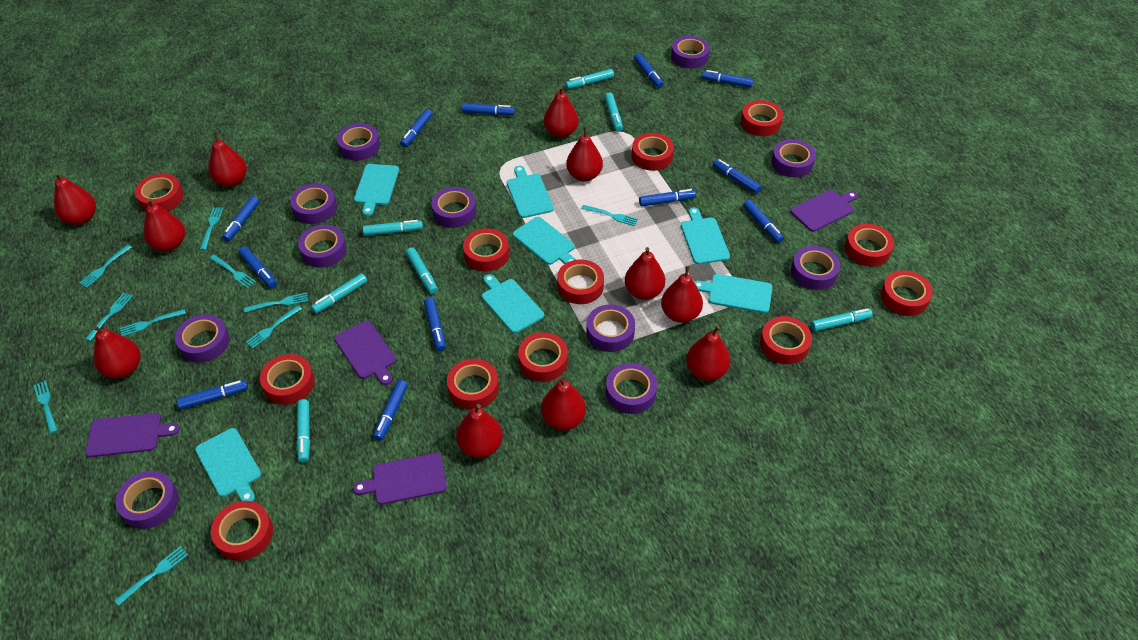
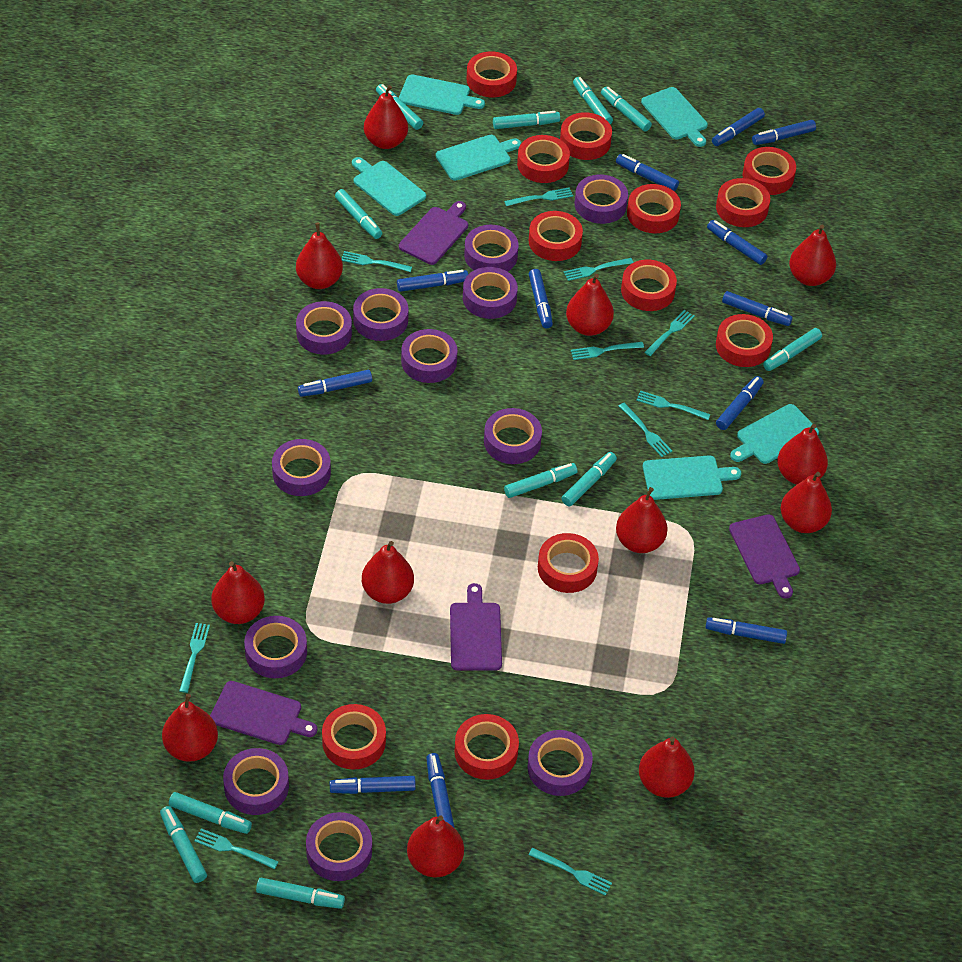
purple tape: [115,471,179,529] [175,314,230,363] [290,184,337,224] [298,225,347,268] [337,123,380,161] [432,187,476,228] [586,304,635,352] [606,363,657,414] [671,36,710,69] [771,139,816,177] [791,246,840,290] = 11 -> [223,748,289,815] [244,616,307,678] [272,439,331,496] [296,301,352,354] [306,812,372,881] [353,288,409,341] [401,329,457,383] [463,267,518,319] [464,225,519,272] [484,408,542,464] [527,730,593,796] [575,174,628,224] = 12
red pear: [54,172,96,225] [92,326,140,378] [143,198,185,251] [208,132,247,187] [456,404,503,458] [541,376,586,430] [544,86,579,138] [566,126,603,182] [625,247,665,300] [661,266,703,323] [686,326,730,381] = 11 -> [162,694,218,762] [211,561,265,624] [296,223,343,289] [362,541,414,604] [364,85,408,149] [407,815,464,877] [566,274,614,336] [616,487,668,553] [639,737,695,798] [777,424,828,485] [781,472,832,533] [789,225,836,286] = 12
turquoise cutting board: [195,428,261,502] [354,164,399,216] [482,274,544,333] [507,166,554,218] [513,217,576,265] [681,207,730,264] [694,274,772,313] = 7 -> [352,157,426,216] [399,74,485,115] [436,135,521,181] [641,87,708,147] [643,455,741,500] [730,404,819,464] = 6
turquoise marker: [296,399,310,463] [311,273,367,314] [363,220,423,236] [406,247,438,294] [565,69,614,89] [604,92,623,132] [811,308,873,332] = 7 -> [160,806,207,883] [169,792,252,834] [256,878,345,909] [335,189,382,239] [376,84,423,130] [493,111,560,129] [504,463,578,498] [561,452,617,507] [573,77,613,124] [601,87,652,132] [763,328,822,371] = 11

